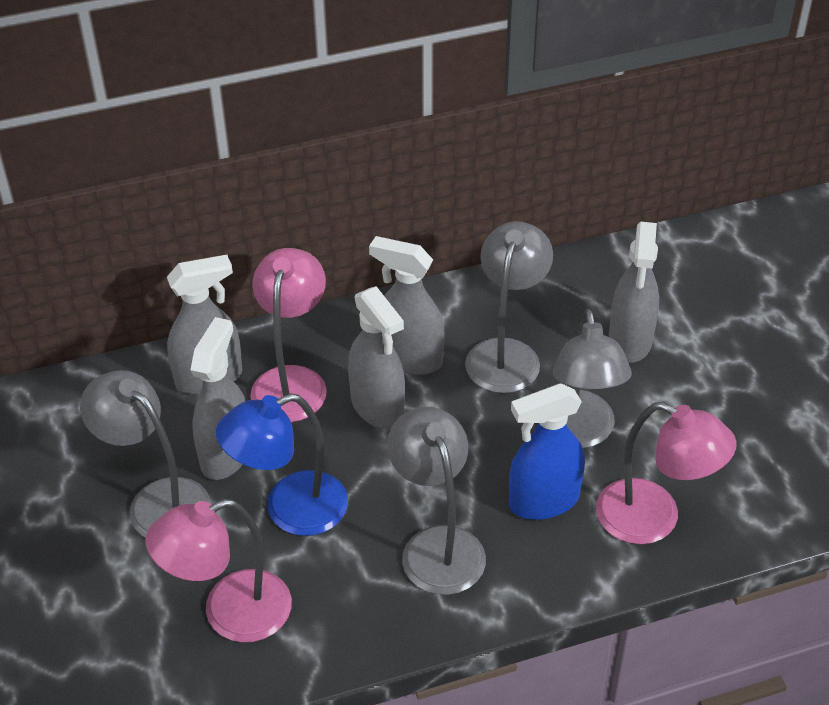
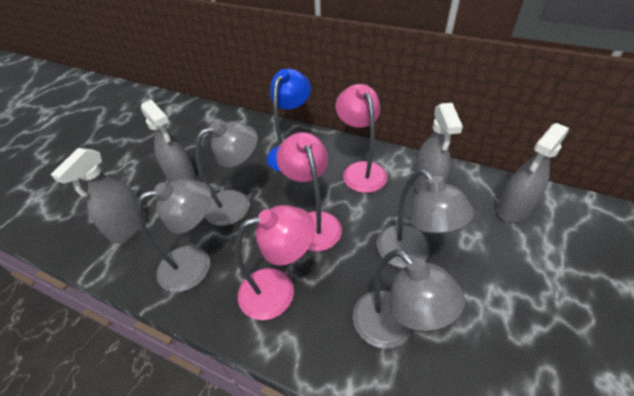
blue spray bottle: [509,383,585,520] = 1 -> none = 0
grey spray bottle: [167,255,242,394] [191,317,245,480] [348,286,405,429] [369,236,444,375] [609,222,659,362] = 5 -> [50,148,147,243] [141,100,197,183] [413,103,463,193] [497,123,569,223] = 4

